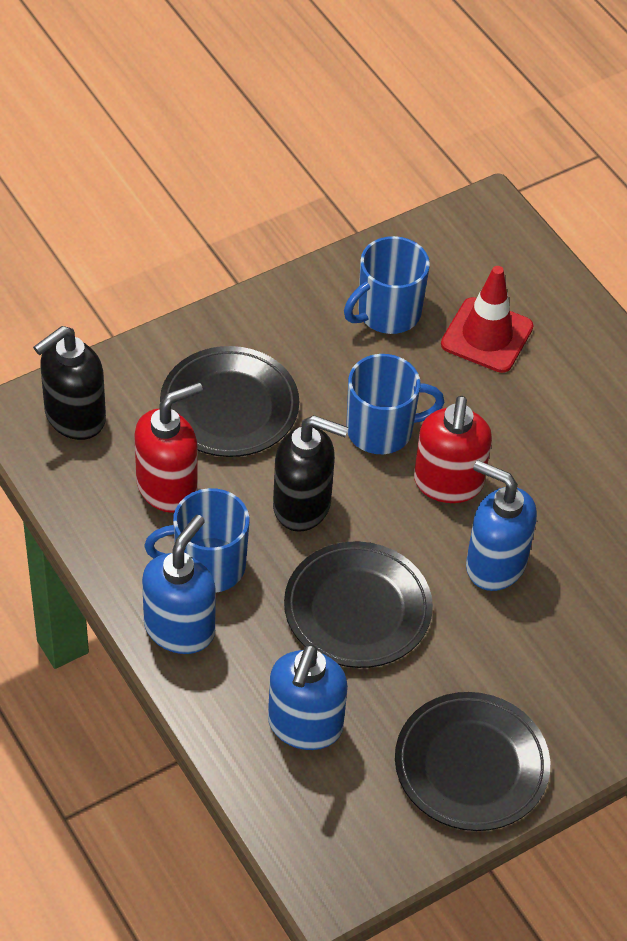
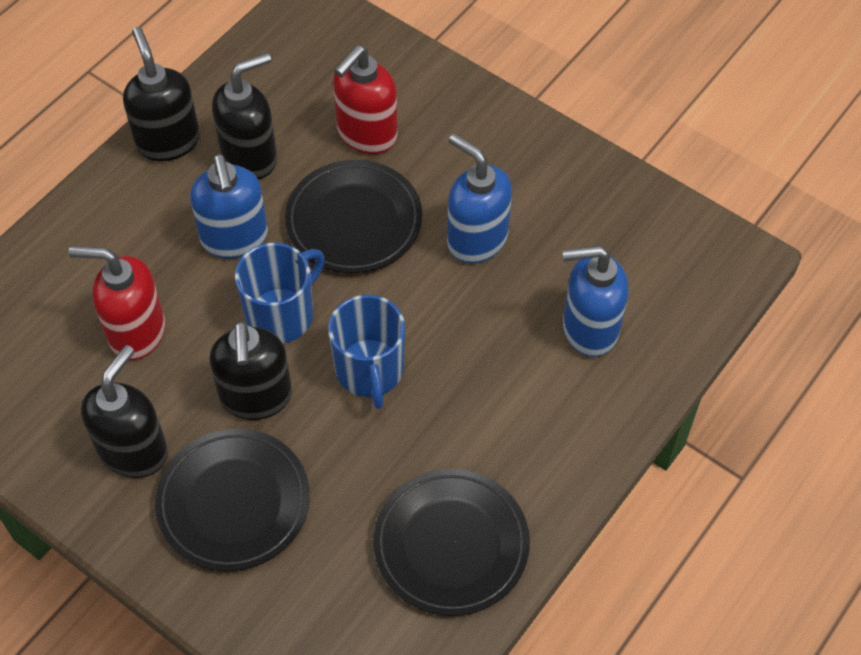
black soap dispenser: [33,326,106,440] [273,415,349,532] = 2 -> [81,345,168,478] [123,27,200,161] [209,320,292,420] [212,52,277,179] = 4
blue mug: [144,488,250,592] [344,236,430,334] [346,354,445,454] = 3 -> [235,243,325,344] [328,295,405,409] = 2
red traffic cone: [441,266,534,373] = 1 -> none = 0

